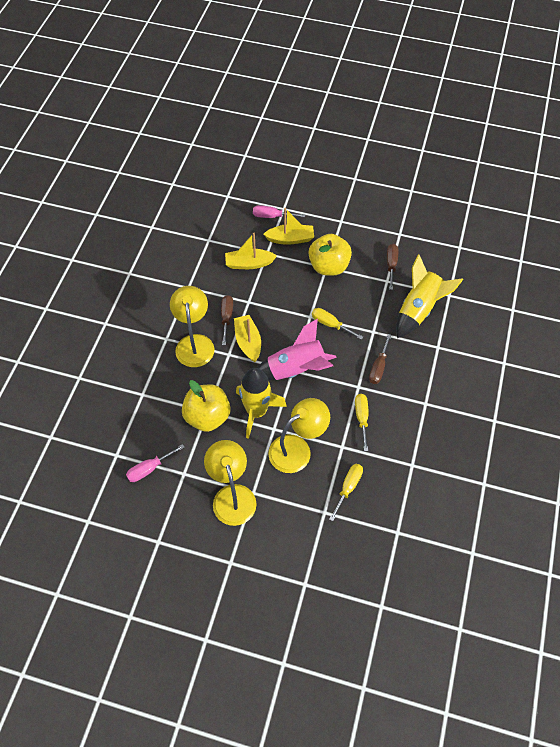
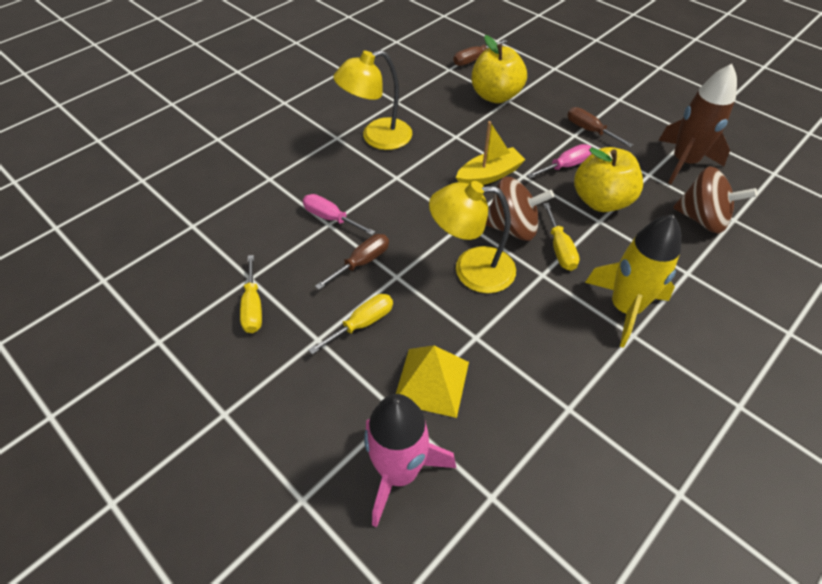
brown rocket: none = 0 -> [658,64,737,184] = 1
brown spinning top: none = 0 -> [486,177,554,241] [673,166,757,234] = 2
yellow boat: [225,233,277,269] [234,315,261,362] [263,208,314,245] = 3 -> [456,121,526,185] = 1
yellow lamp: [170,286,214,367] [204,440,257,526] [268,398,330,473] = 3 -> [333,50,412,150] [429,181,516,293] = 2
yellow pyramid: none = 0 -> [396,345,469,418] = 1
yellow rocket: [236,368,287,439] [396,254,463,338] = 2 -> [585,214,681,348] = 1

